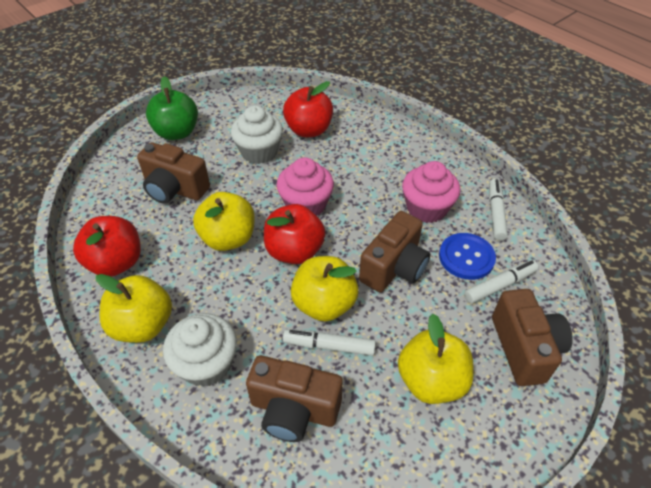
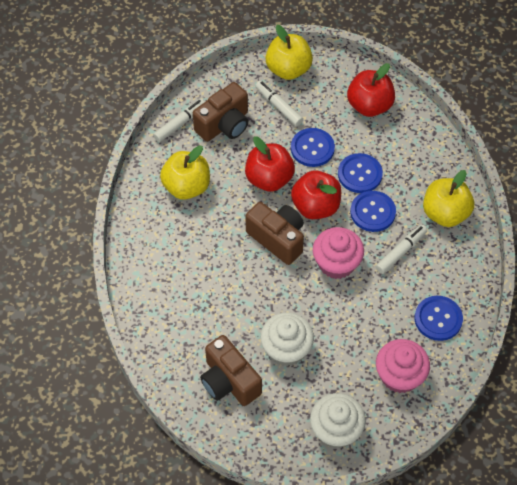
blue button: [439,233,496,280] = 1 -> [291,128,335,167] [338,153,383,193] [350,191,396,232] [415,296,463,341] = 4
brown camera: [137,142,210,204] [246,355,343,442] [359,211,430,292] [492,289,573,386] = 4 -> [193,82,248,142] [200,335,262,406] [246,202,304,265] = 3
green apple: [146,76,198,140] = 1 -> none = 0
yellow apple: [96,274,172,343] [193,192,255,251] [291,256,359,322] [398,314,474,404] = 4 -> [160,146,210,200] [265,25,313,80] [423,170,474,227] = 3

